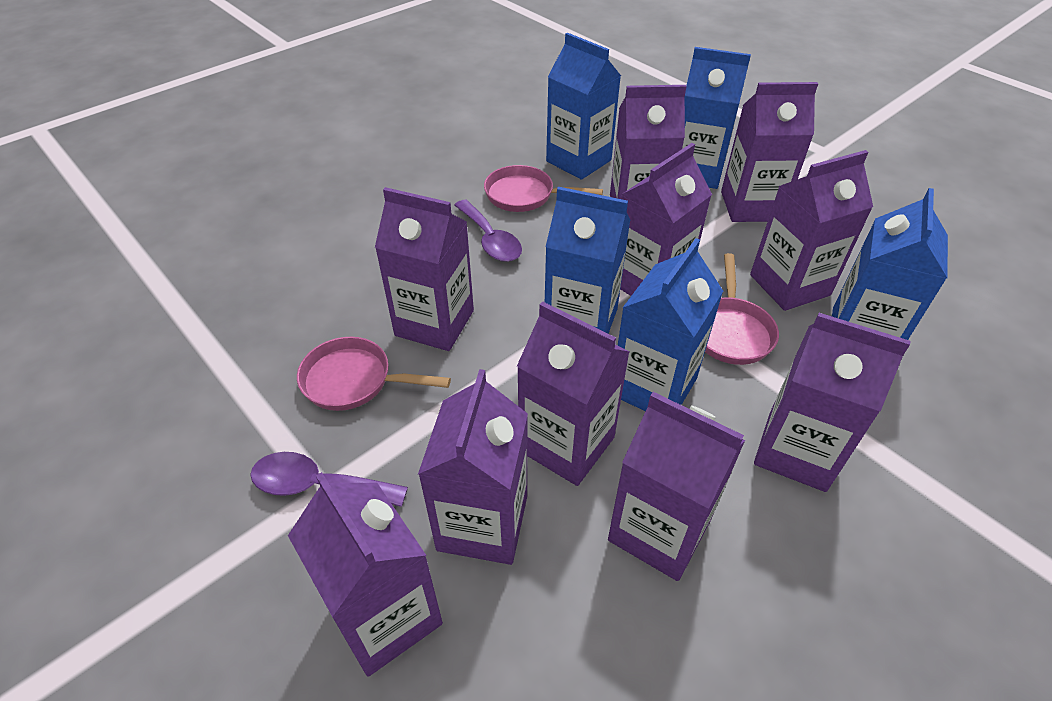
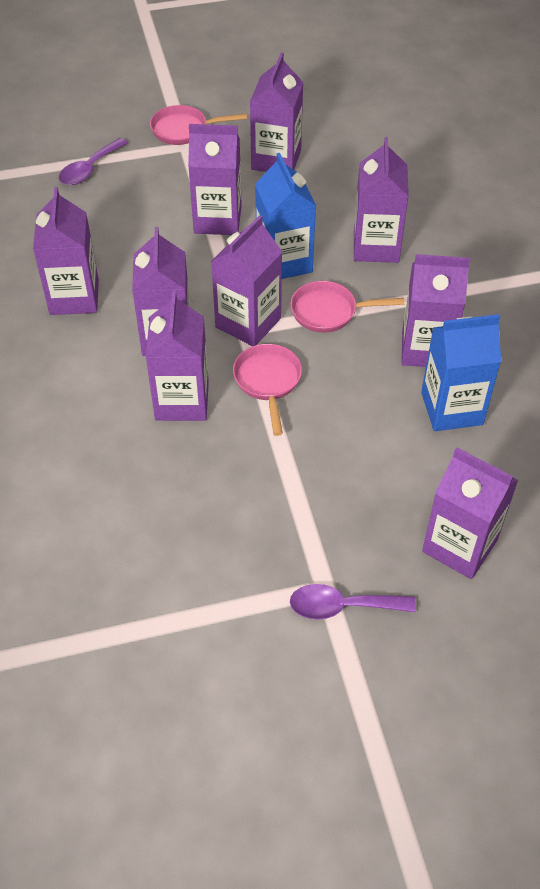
blue carton: [545,187,630,334] [546,33,621,180] [618,238,723,411] [682,47,751,189] [832,188,948,340] = 5 -> [255,153,316,279] [421,314,501,431] = 2
purple carton: [288,472,443,677] [375,187,474,351] [418,369,528,565] [517,301,630,486] [608,392,745,581] [610,85,687,199] [620,143,712,296] [721,82,818,222] [750,150,873,311] [754,313,911,492] = 10 -> [33,187,99,315] [132,227,190,356] [146,291,209,421] [188,124,242,235] [211,215,282,346] [250,53,303,172] [354,137,409,263] [401,254,470,367] [422,447,518,579] = 9

